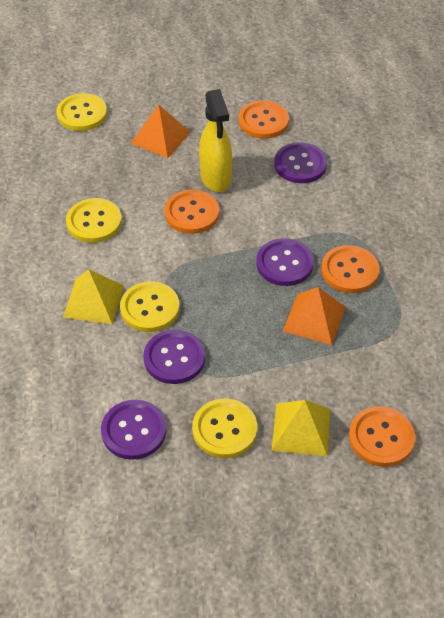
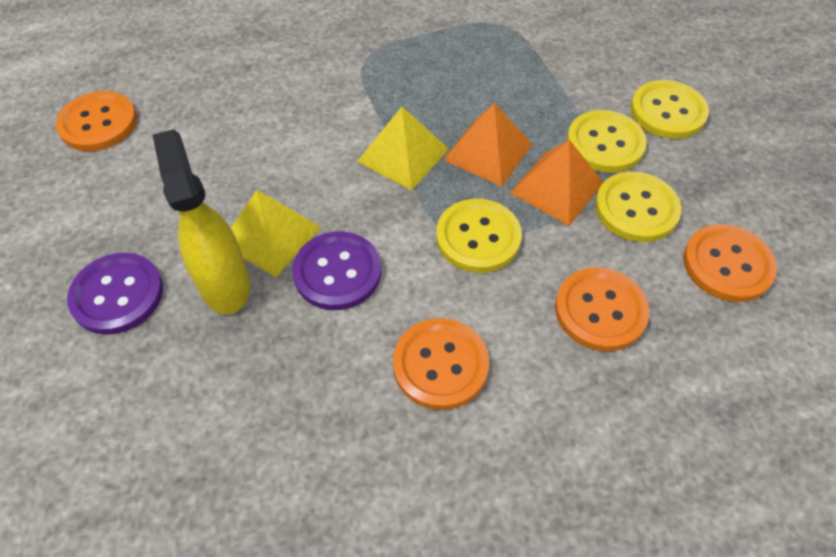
purple button: [101,400,167,460] [143,330,205,384] [256,238,314,286] [274,142,327,183] = 4 -> [67,253,163,335] [292,231,381,310] = 2

